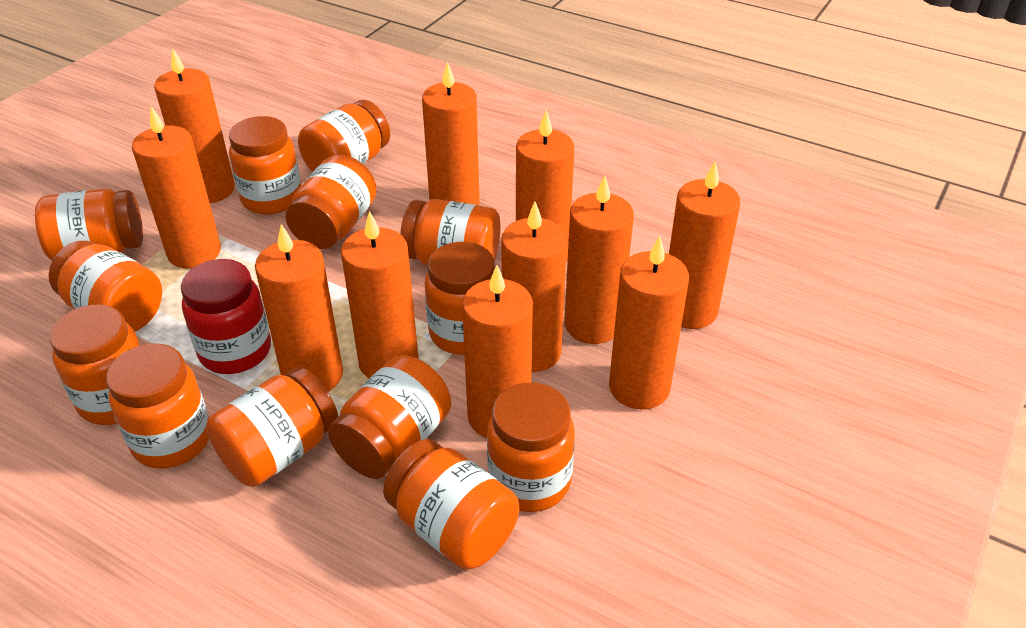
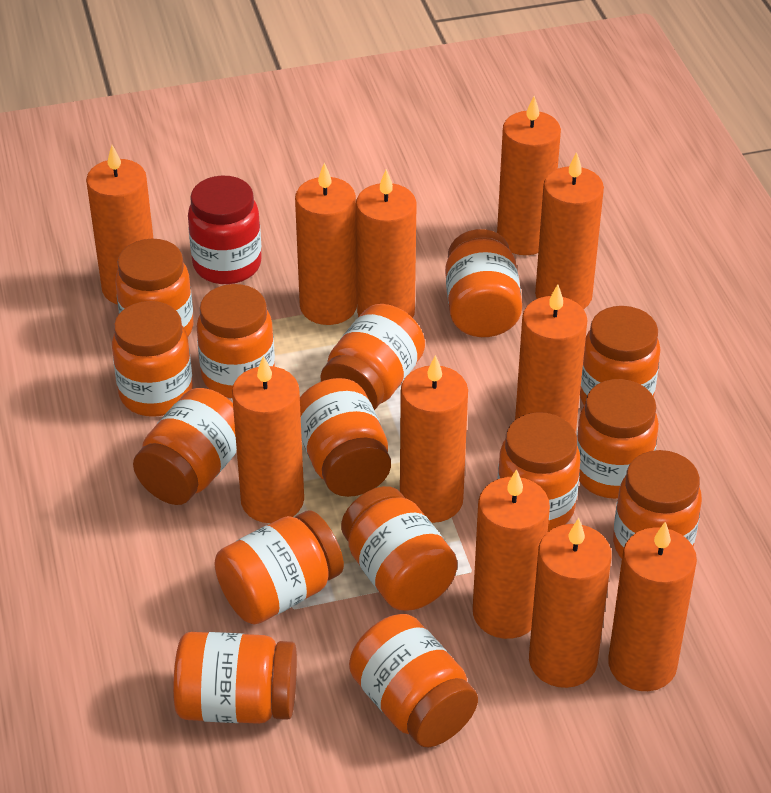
orange jar: [35,189,143,261] [49,241,162,332] [50,304,140,425] [106,343,209,469] [206,367,338,487] [229,116,301,215] [285,155,377,249] [298,100,390,172] [328,355,451,479] [383,439,519,570] [400,199,500,266] [424,242,495,355] [487,383,575,512] = 13 -> [112,301,193,417] [115,239,193,336] [133,388,237,505] [173,632,297,724] [197,284,275,398] [214,510,344,624] [300,378,391,497] [320,304,425,410] [341,486,458,611] [349,614,478,747] [445,229,522,337] [497,412,580,532] [577,379,659,499] [580,306,660,405] [613,450,702,559] = 15

